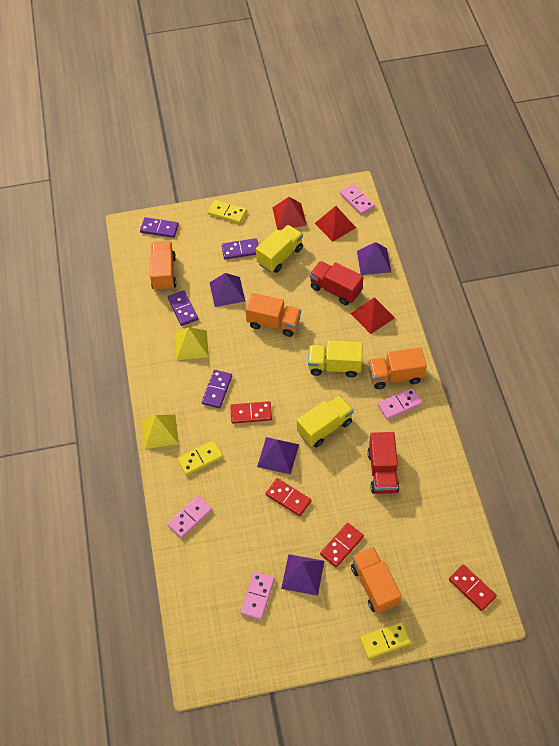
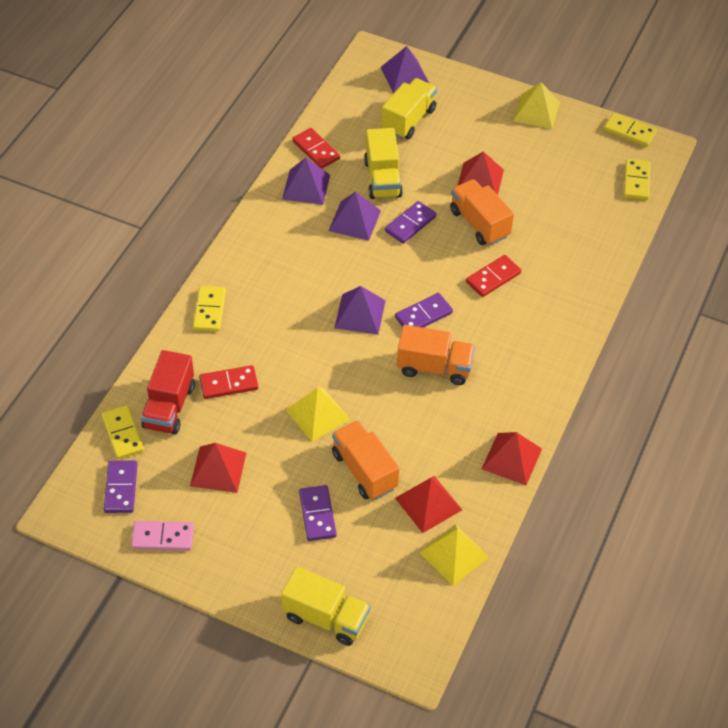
orange truck: [150,241,176,291] [246,293,301,337] [351,547,401,614] [368,347,427,389] = 4 -> [332,420,399,500] [397,325,475,385] [450,179,514,245] = 3
pink domino: [167,496,212,538] [240,572,275,620] [340,184,375,215] [378,388,422,420] = 4 -> [131,521,194,551] = 1
red domino: [230,401,272,424] [266,478,312,517] [320,523,364,567] [449,564,497,611] = 4 -> [199,365,258,399] [292,128,340,169] [466,255,521,297] = 3
red pyramid: [273,197,307,230] [315,206,356,242] [351,297,395,334] = 3 -> [190,443,246,493] [395,476,462,533] [458,151,504,195] [482,432,542,485] = 4
red truck: [309,261,363,305] [367,432,400,494] = 2 -> [141,350,195,434] = 1
yellow domino: [177,440,223,475] [208,200,247,223] [360,622,411,659] = 3 -> [101,405,144,459] [193,286,226,332] [604,113,657,147] [624,159,651,200] = 4
yellow pyramid: [142,415,179,449] [175,327,209,360] = 2 -> [286,387,350,441] [419,525,489,586] [513,82,560,129] = 3

